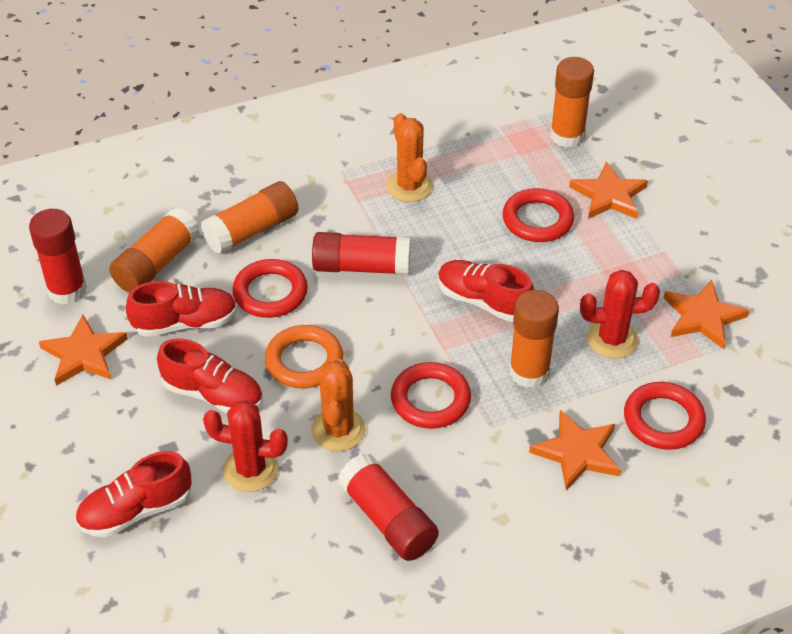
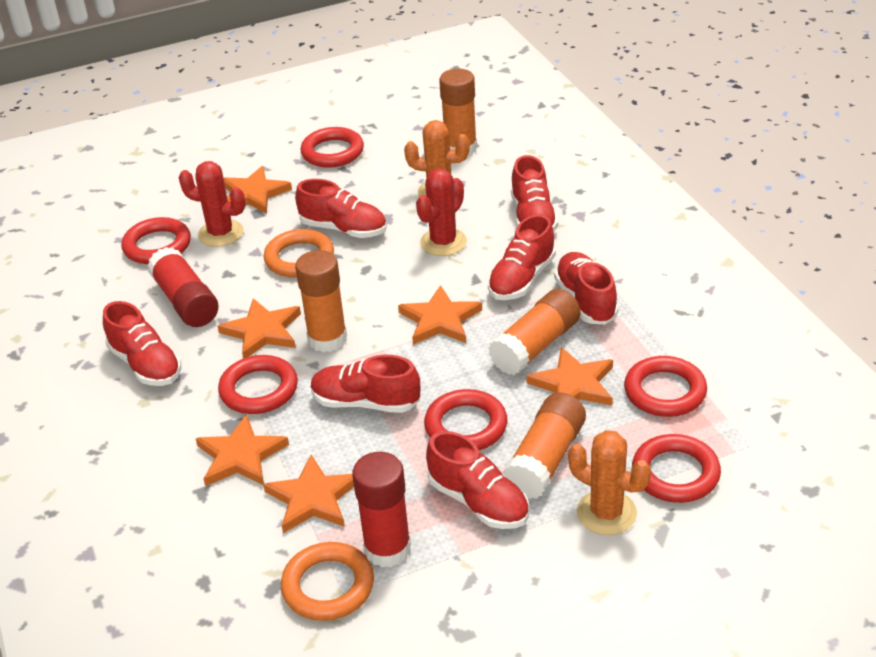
orange ring: [265,325,343,388] = 1 -> [264,229,334,277] [281,542,374,621] = 2
orange star: [39,315,128,386] [529,410,621,491] [569,162,648,219] [664,280,750,349] = 4 -> [196,414,289,486] [218,298,301,358] [223,166,292,214] [263,454,354,533] [398,285,482,345] [526,347,613,406] = 6
red glue stick: [29,209,87,305] [312,232,411,275] [338,453,439,561] = 3 -> [147,247,218,327] [352,452,411,568] = 2
red ring: [232,259,308,318] [391,362,471,429] [503,188,574,242] [624,382,706,450] = 4 -> [121,217,191,264] [218,355,298,414] [300,127,364,168] [424,389,507,450] [624,356,707,417] [632,434,721,503] = 6
red shoe: [75,451,192,537] [126,281,238,337] [157,338,263,413] [438,260,534,322] = 4 -> [103,301,181,386] [295,179,387,238] [311,355,420,413] [426,431,529,529] [488,214,556,300] [511,155,558,231] [554,252,618,324] = 7

